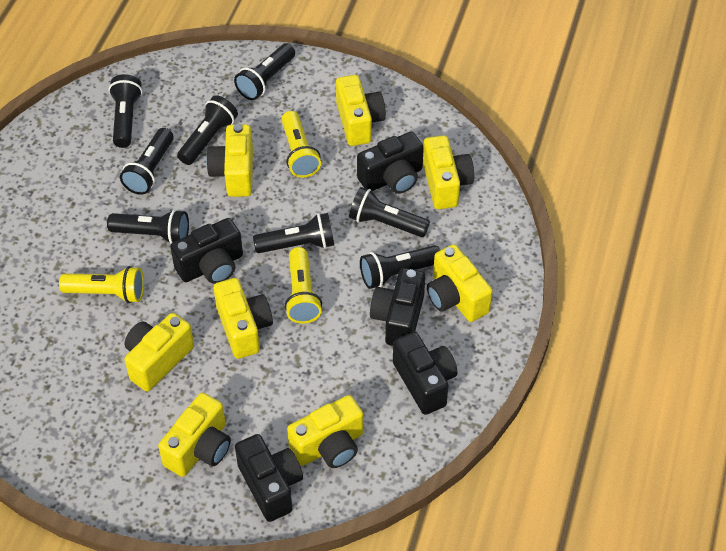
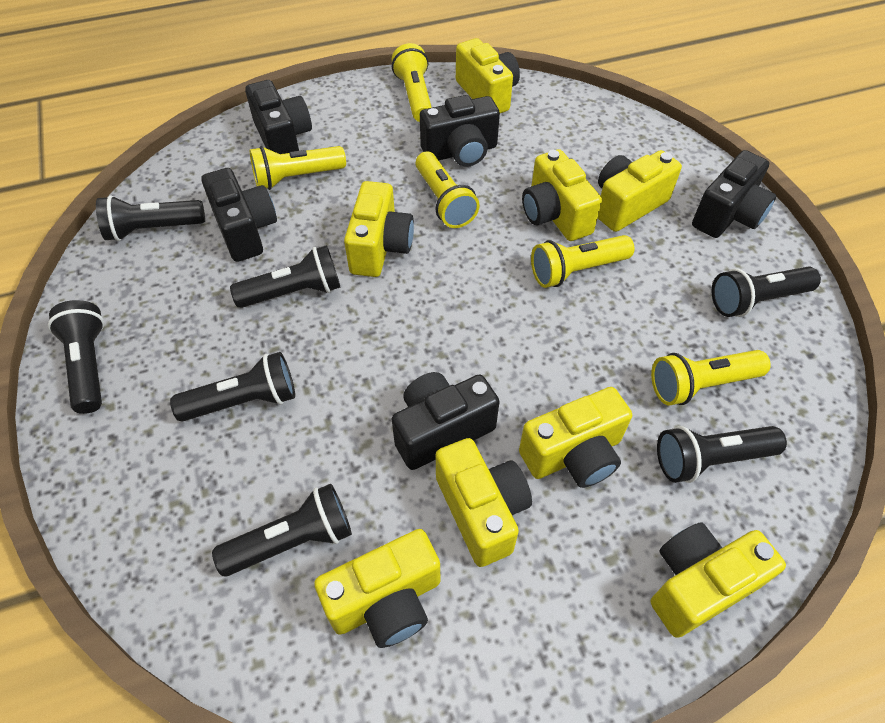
black flashlight: [107,209,189,244] [109,74,143,148] [120,128,174,195] [177,95,238,165] [234,43,295,100] [253,213,334,253] [349,187,430,237] [360,245,440,289] = 8 -> [48,300,104,414] [96,195,205,241] [170,352,295,421] [212,484,352,576] [230,245,341,308] [657,426,787,483] [712,267,821,317] = 7
yellow flashlight: [59,266,144,303] [281,111,321,178] [285,247,322,324] = 3 -> [250,146,346,190] [391,43,432,122] [416,151,480,228] [531,235,635,288] [651,350,771,405] = 5

